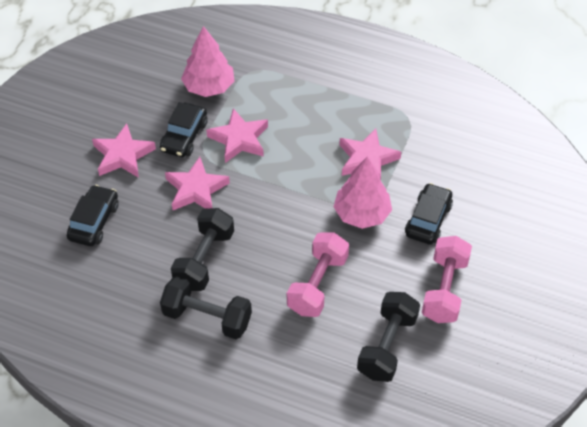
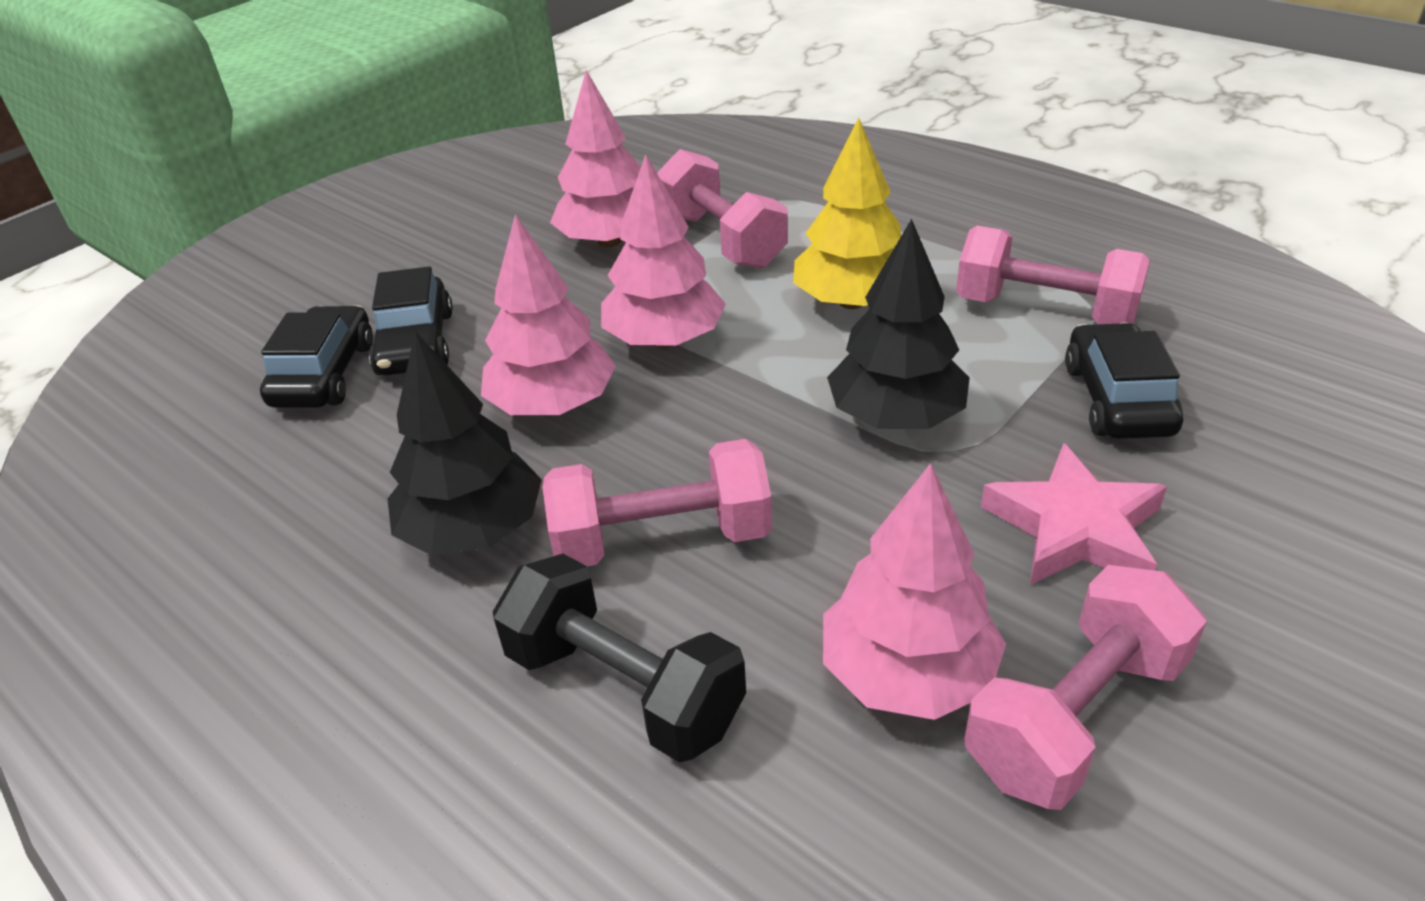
black dumbbell: [160,276,252,339] [171,208,234,291] [357,292,420,382] = 3 -> [493,554,746,763] = 1
black tree: none = 0 -> [387,331,542,556] [827,219,970,429] = 2
pink dumbbell: [287,233,349,317] [422,236,472,323] = 2 -> [542,439,772,566] [657,149,788,269] [956,226,1150,324] [965,565,1207,810] = 4
pink star: [92,123,156,178] [165,157,230,210] [206,108,268,163] [339,128,401,180] = 4 -> [981,443,1167,585] = 1
pink tree: [181,26,234,97] [333,156,392,229] = 2 -> [481,214,616,415] [550,70,641,247] [601,154,726,348] [823,463,1006,720] = 4
yellow tree: none = 0 -> [793,117,901,309] = 1

